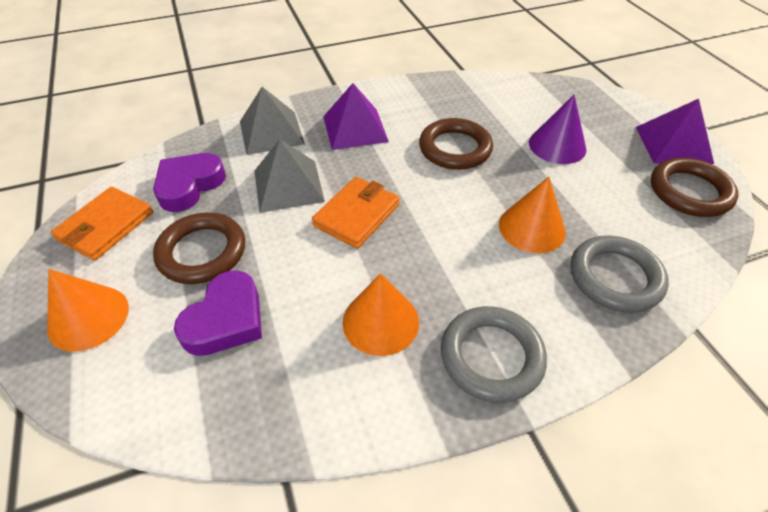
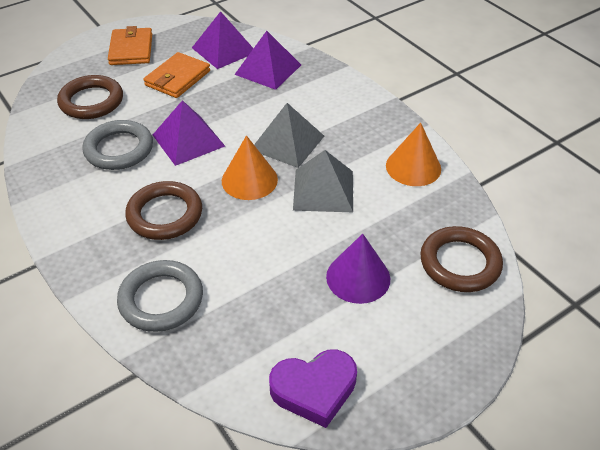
orange cone: [47,269,129,352] [343,273,419,356] [499,177,566,253] = 3 -> [222,135,278,200] [386,123,441,186] = 2
purple heart: [153,153,226,212] [174,270,262,356] = 2 -> [269,349,357,428] = 1
purple pyramid: [323,83,389,150] [636,99,714,164] = 2 -> [153,100,225,166] [192,11,253,69] [234,31,301,90] = 3

